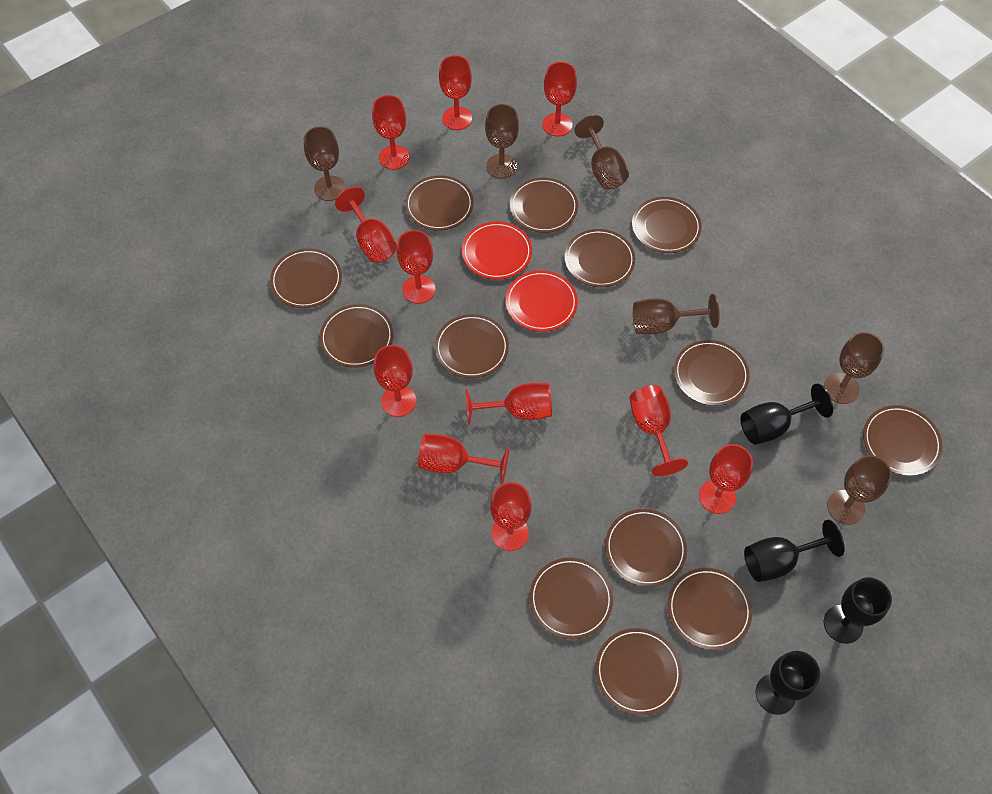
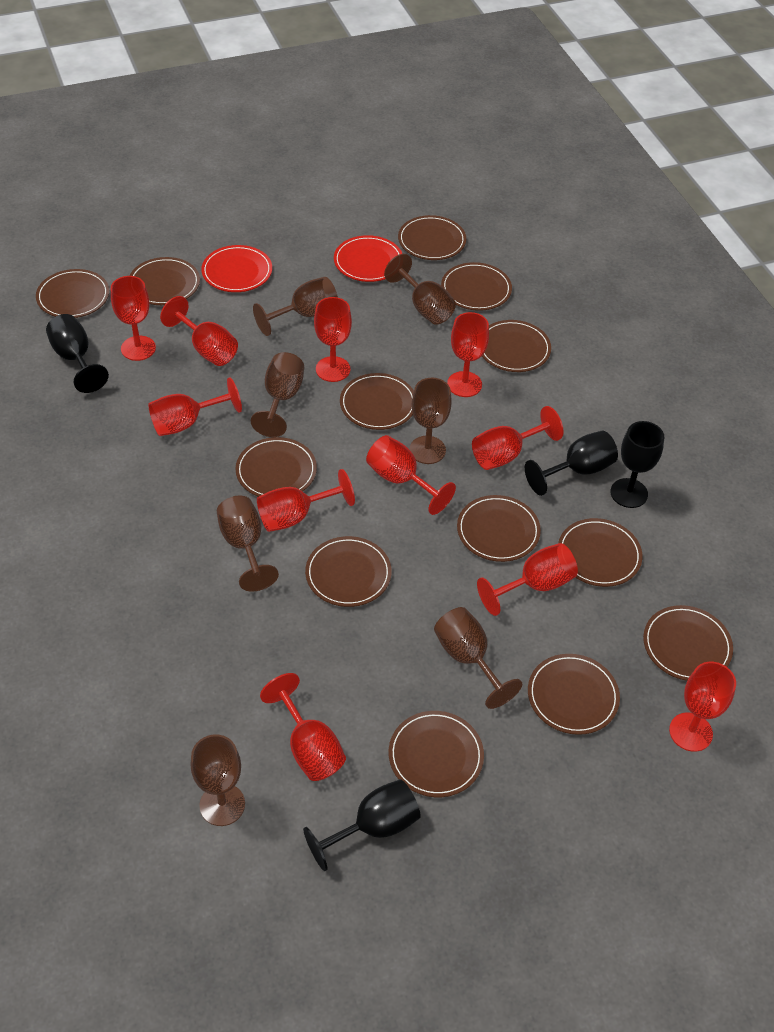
brown goblet: [304,126,346,201] [485,104,519,179] [574,115,629,189] [633,294,720,334] [824,332,884,404] [827,455,892,525] = 6 -> [190,734,245,826] [217,495,279,592] [251,352,304,437] [253,277,338,336] [384,254,456,324] [409,378,452,464] [434,607,522,709] = 7

